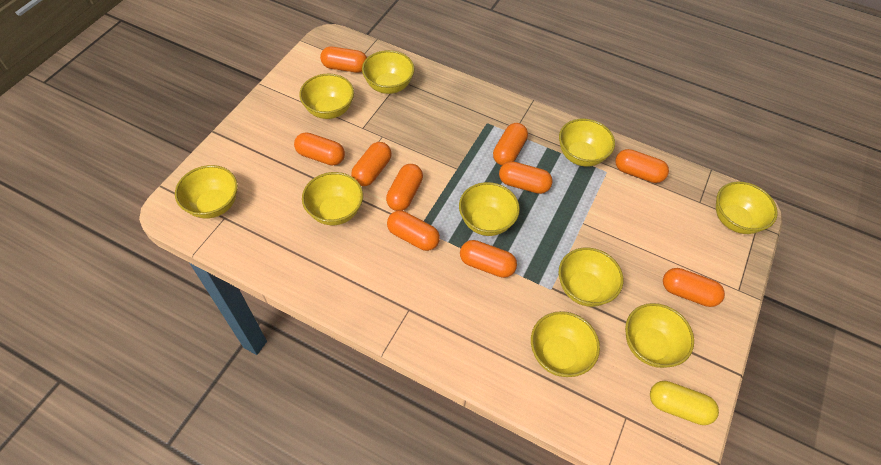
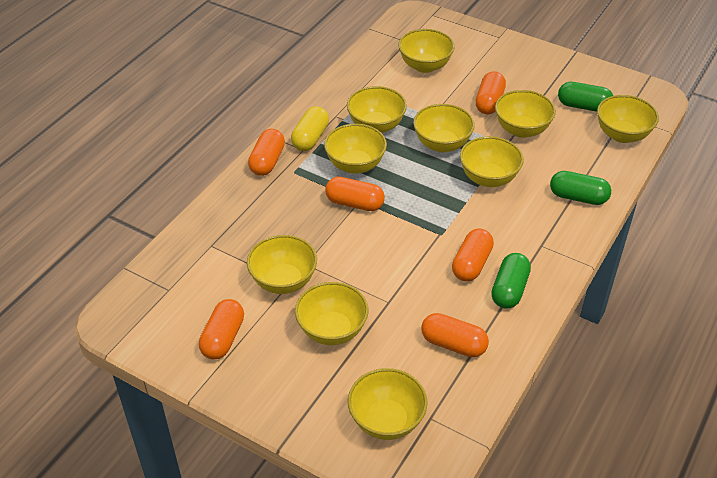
green capsule: none = 0 -> [491,253,531,308] [550,171,611,205] [558,82,613,112] = 3
orange capsule: [294,132,345,166] [320,46,367,73] [351,142,392,186] [386,164,423,211] [387,211,440,251] [460,240,517,278] [493,123,528,165] [499,161,553,194] [615,149,669,183] [663,268,725,307] = 10 -> [199,299,244,360] [248,129,285,176] [325,177,385,211] [421,313,489,357] [452,228,494,281] [475,71,506,115] = 6

